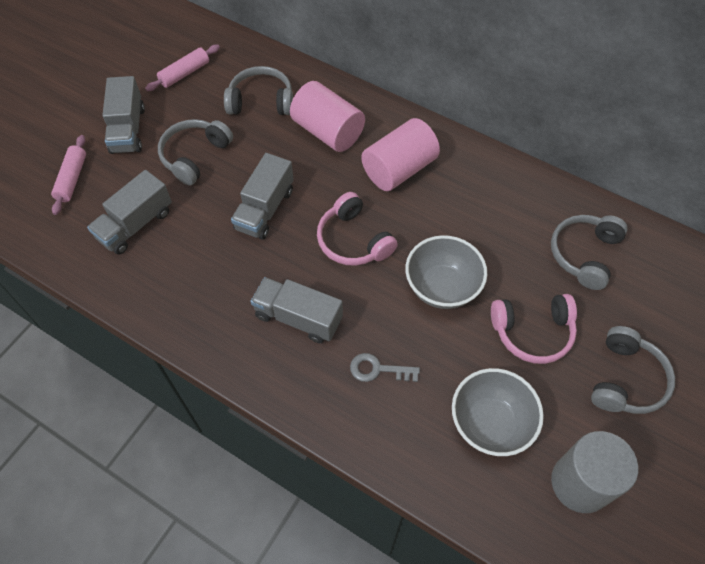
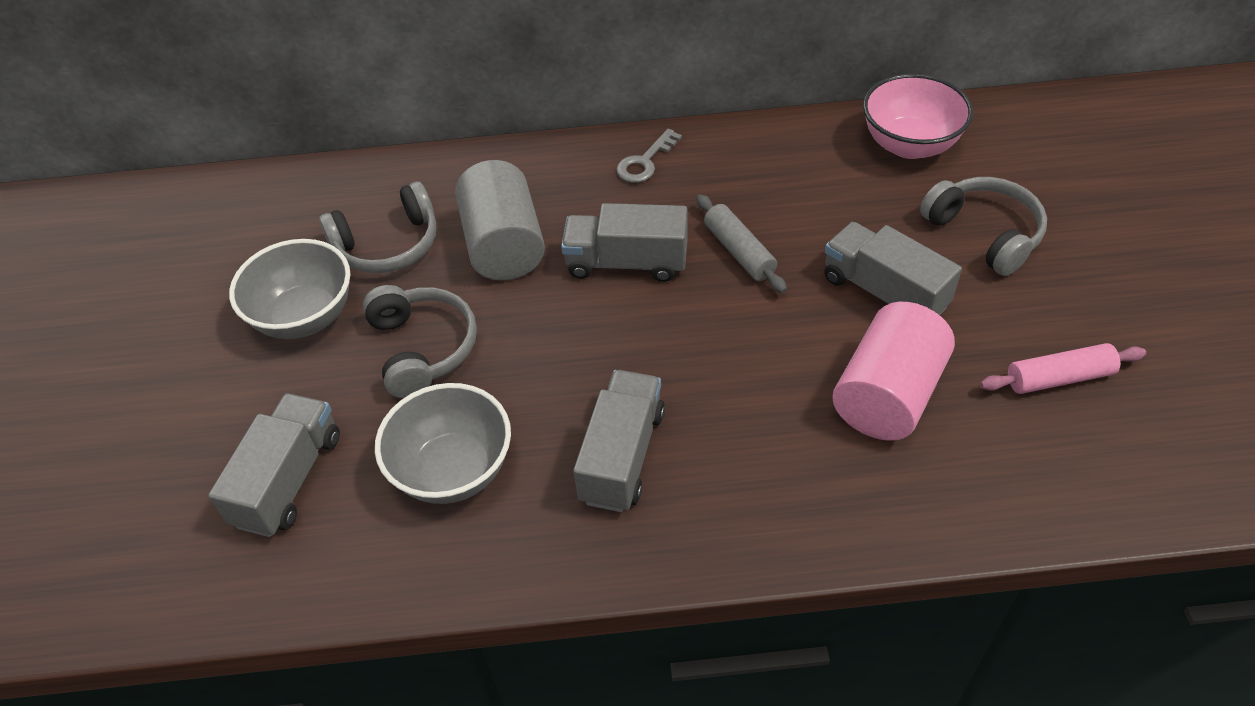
grey headphones: [158,119,233,185] [224,66,293,115] [551,215,628,290] [591,326,675,414] = 4 -> [319,181,437,273] [363,285,477,398] [920,177,1047,276] = 3
grey rolling pin: none = 0 -> [697,194,787,293] = 1
pink bowl: none = 0 -> [863,74,973,159] = 1
pink cylinder: [290,81,365,152] [361,118,440,191] = 2 -> [833,302,955,441] = 1
pink headphones: [317,192,398,266] [491,294,577,364] = 2 -> none = 0
pink rolling pin: [51,135,86,215] [145,45,220,91] = 2 -> [980,343,1146,394] = 1

